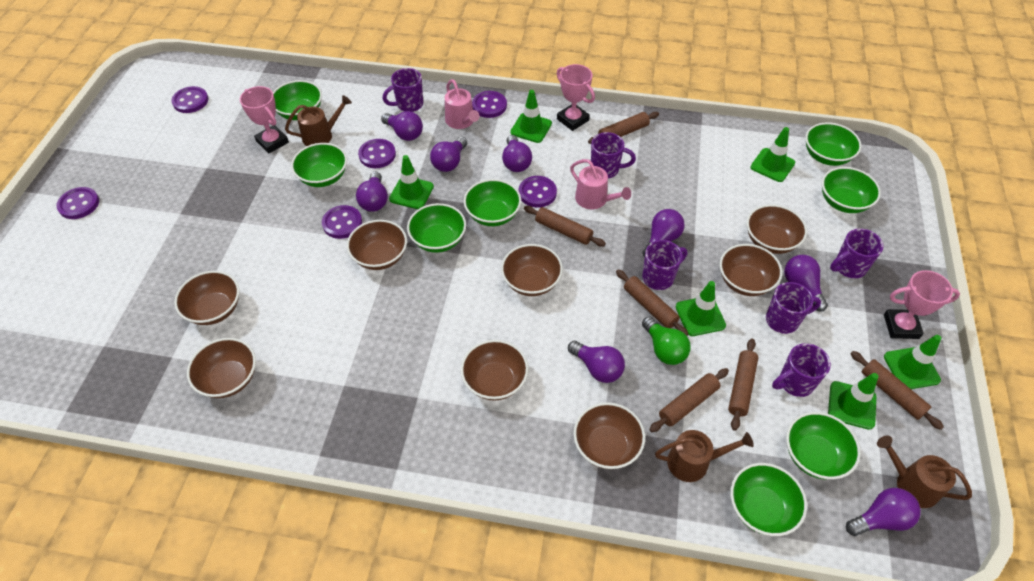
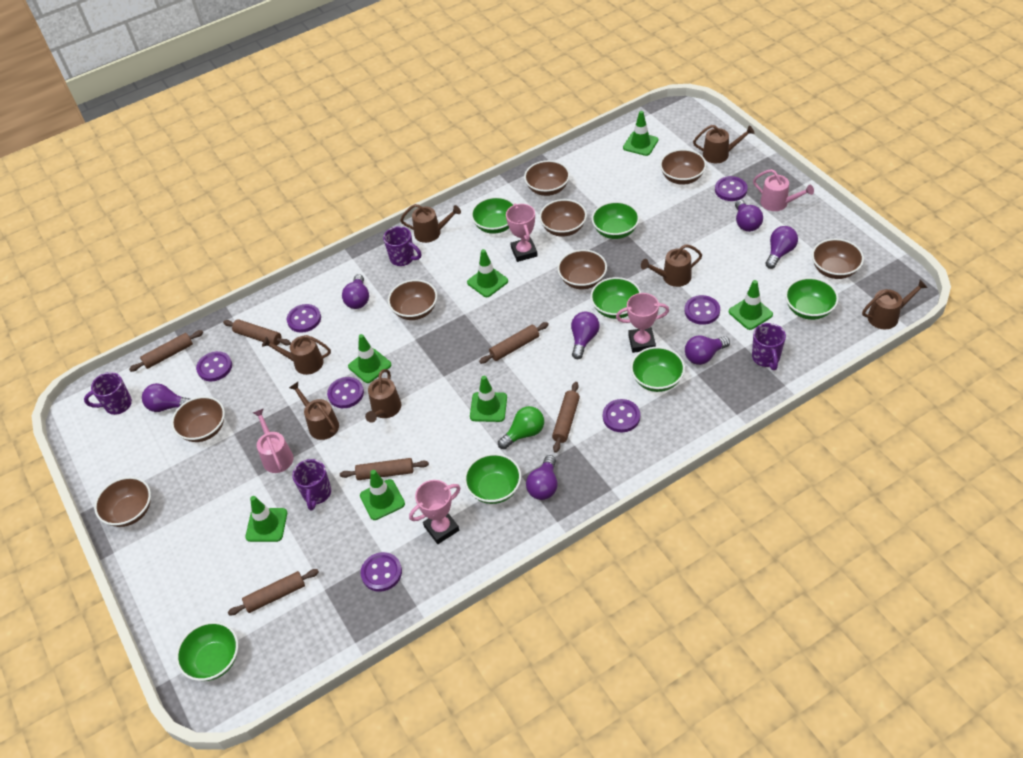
brown watering can: [285,95,352,146] [655,430,754,482] [877,436,972,508] = 3 -> [262,335,331,375] [289,382,339,440] [365,369,401,423] [400,204,461,243] [641,244,702,287] [693,125,754,163] [862,280,928,329] = 7
green bowl: [273,80,322,120] [291,143,347,187] [407,203,466,253] [464,179,521,226] [730,463,807,536] [786,412,861,480] [805,122,862,166] [822,167,881,213] = 8 -> [176,621,238,681] [464,453,521,504] [471,197,514,234] [590,277,641,319] [592,201,640,239] [631,347,685,392] [785,277,839,320] = 7
green traffic cone: [389,155,434,209] [510,90,552,143] [676,281,726,336] [751,127,795,182] [828,373,879,430] [884,335,941,389] = 6 -> [245,496,287,542] [348,334,391,383] [360,470,405,520] [467,249,508,297] [470,376,507,422] [623,111,658,156] [729,280,773,330] = 7
purple button: [56,187,99,219] [171,86,209,113] [322,205,362,239] [358,139,396,168] [472,91,507,118] [519,176,557,208] = 6 -> [196,351,232,381] [287,304,321,333] [327,377,364,408] [361,552,402,592] [603,399,640,432] [685,295,720,325] [715,176,748,201] = 7
purple light bulb: [356,172,388,212] [381,111,423,141] [430,137,467,172] [502,135,532,172] [568,341,625,383] [643,209,685,257] [784,255,828,312] [846,488,921,536] = 8 -> [142,383,190,412] [342,274,369,309] [526,455,557,500] [571,312,600,359] [685,336,730,365] [735,200,763,232] [765,226,798,269] = 7
purple mug: [383,68,423,112] [591,132,636,178] [642,240,687,290] [766,282,821,334] [772,343,831,397] [830,229,884,278] = 6 -> [84,372,132,415] [292,459,331,511] [383,226,421,266] [752,323,786,370] = 4

